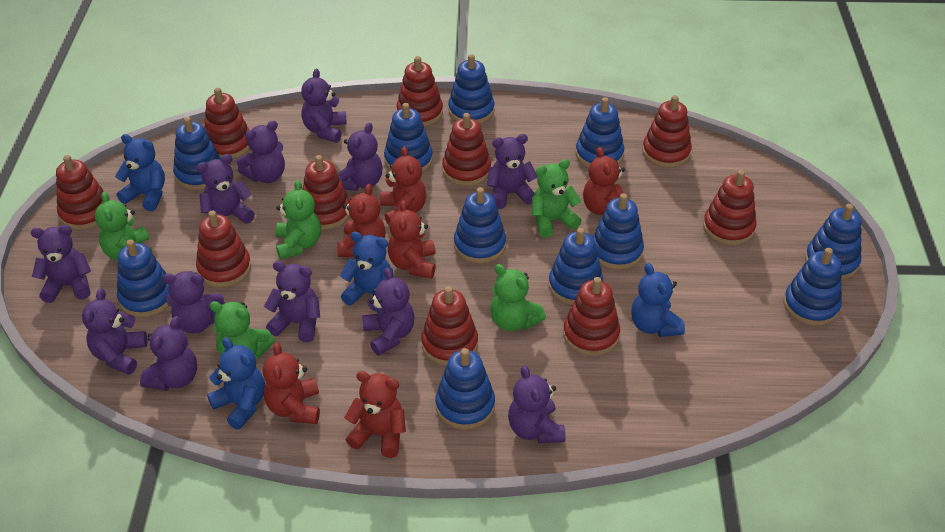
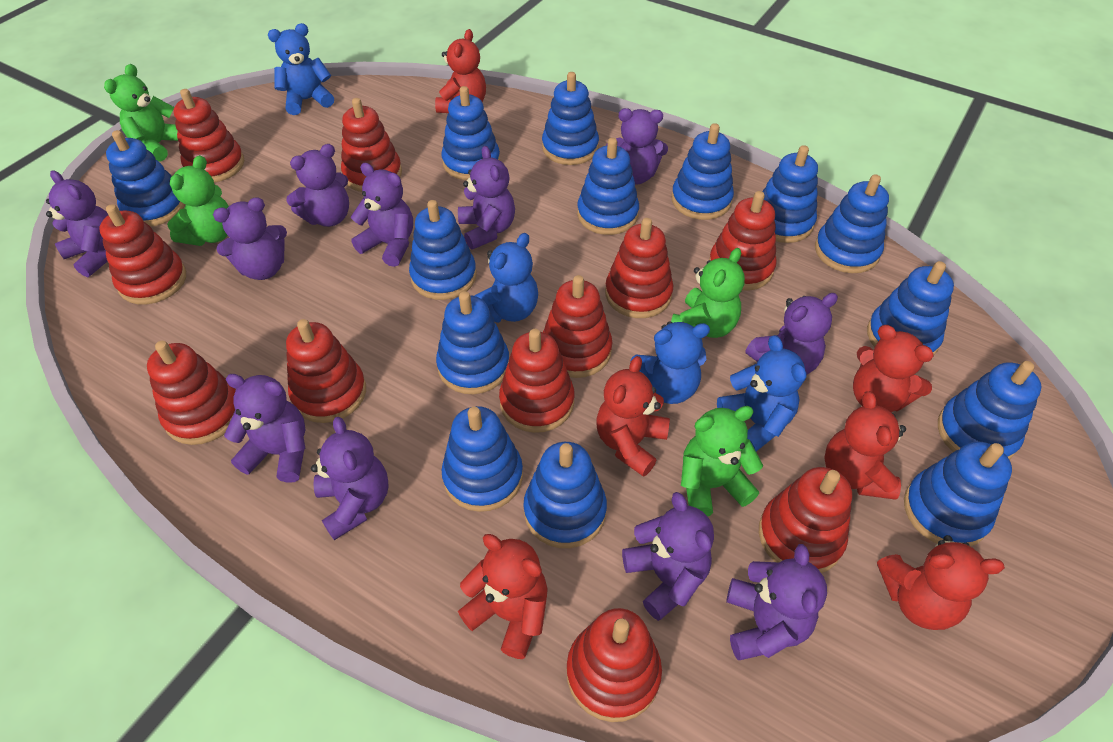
blue stacking toy: [117,239,169,318] [173,117,221,190] [384,103,433,172] [435,348,495,430] [448,54,495,124] [454,187,506,264] [549,228,603,305] [576,97,624,168] [593,193,644,270] [784,248,842,326] [805,204,862,280] = 11 -> [106,130,185,227] [409,200,477,300] [436,291,509,394] [441,86,500,180] [442,406,523,512] [523,442,607,548] [542,72,599,165] [577,138,639,235] [671,123,734,220] [762,145,818,243] [815,174,889,273] [867,261,954,355] [904,441,1012,547] [938,361,1041,460] = 14
green teddy bear: [95,192,152,260] [210,301,275,359] [275,180,321,260] [490,264,546,331] [532,159,582,238] = 5 -> [104,64,178,161] [167,155,229,246] [671,248,745,338] [681,406,763,517] = 4
purple teddy bear: [31,225,91,303] [82,288,148,375] [140,316,197,391] [162,271,225,334] [196,154,255,223] [237,121,285,183] [264,261,320,342] [301,69,347,143] [339,123,383,191] [362,268,415,356] [487,134,537,209] [508,365,565,443] = 12 -> [46,170,108,277] [213,197,287,280] [224,374,305,483] [286,144,349,227] [311,417,389,540] [351,163,413,267] [458,146,515,250] [606,108,668,185] [622,492,714,621] [726,544,827,660] [745,293,838,374] = 11
red stacking toy: [56,155,104,230] [196,210,251,287] [204,88,250,159] [302,155,350,230] [397,56,443,127] [421,286,478,366] [442,113,491,186] [563,277,620,356] [642,95,692,168] [703,170,756,246] = 10 -> [99,204,186,305] [147,341,236,445] [173,89,244,183] [286,319,366,423] [341,98,402,192] [499,329,574,433] [543,275,612,378] [566,608,662,722] [605,218,673,318] [709,191,777,291] [759,467,852,573] = 11

